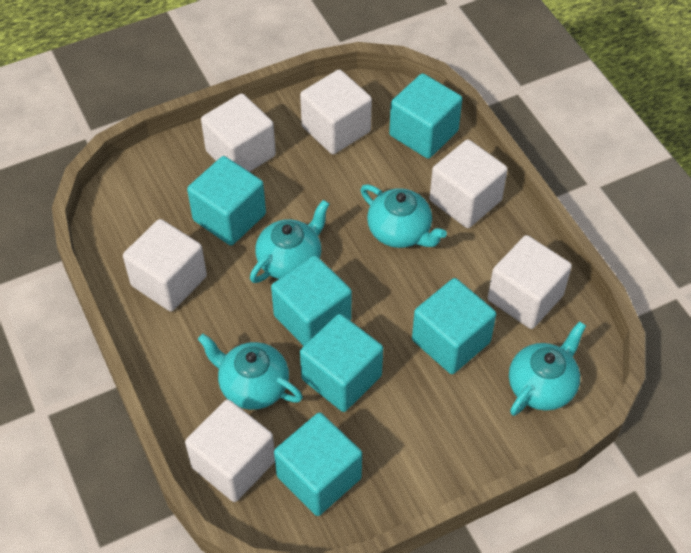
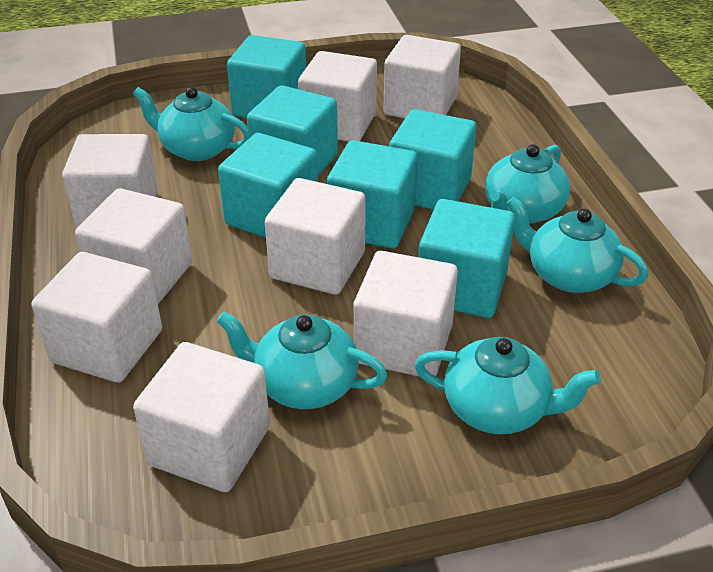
turquoise teapot: [198,334,303,410] [250,200,329,283] [360,184,447,248] [509,321,586,416] = 4 -> [133,87,249,161] [217,312,387,409] [414,337,601,434] [485,144,570,224] [506,197,649,293] = 5
white cube: [123,219,207,312] [185,399,275,502] [201,93,276,172] [300,69,372,154] [430,139,508,228] [488,235,572,329] = 6 -> [32,252,162,383] [62,134,158,229] [75,188,192,304] [133,342,270,492] [265,178,366,295] [298,51,377,142] [354,251,458,377] [383,35,461,118] = 8

